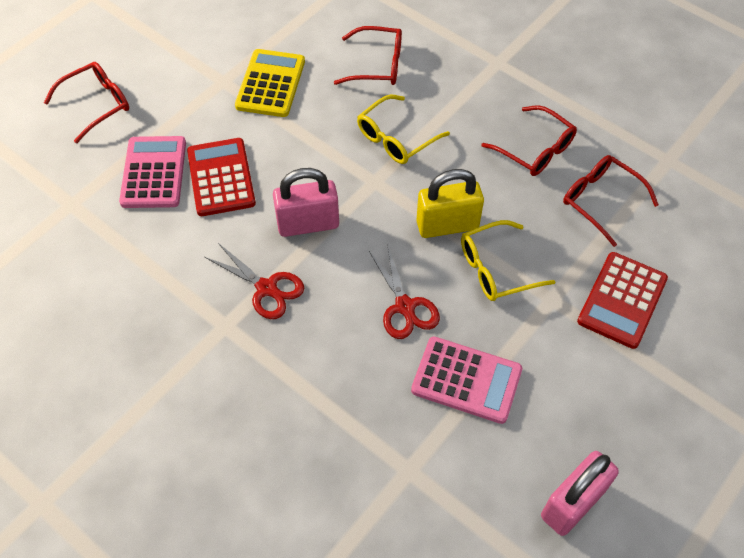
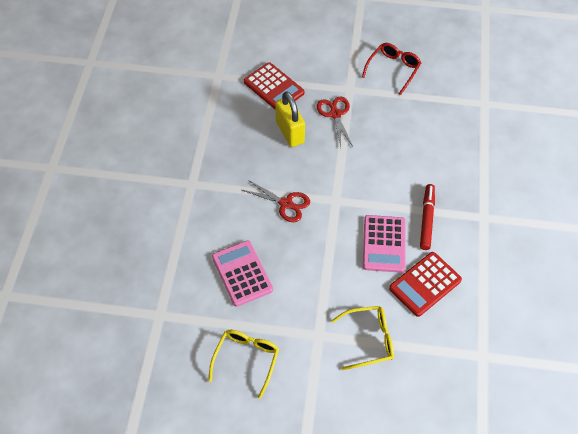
pink padlock: [273,168,339,237] [541,451,619,536] = 2 -> none = 0
red glasses: [44,62,129,143] [334,26,402,85] [481,105,577,176] [563,155,659,247] = 4 -> [362,43,421,95] = 1
red marker: none = 0 -> [420,184,435,250] = 1
yellow calculator: [235,49,305,117] = 1 -> none = 0

